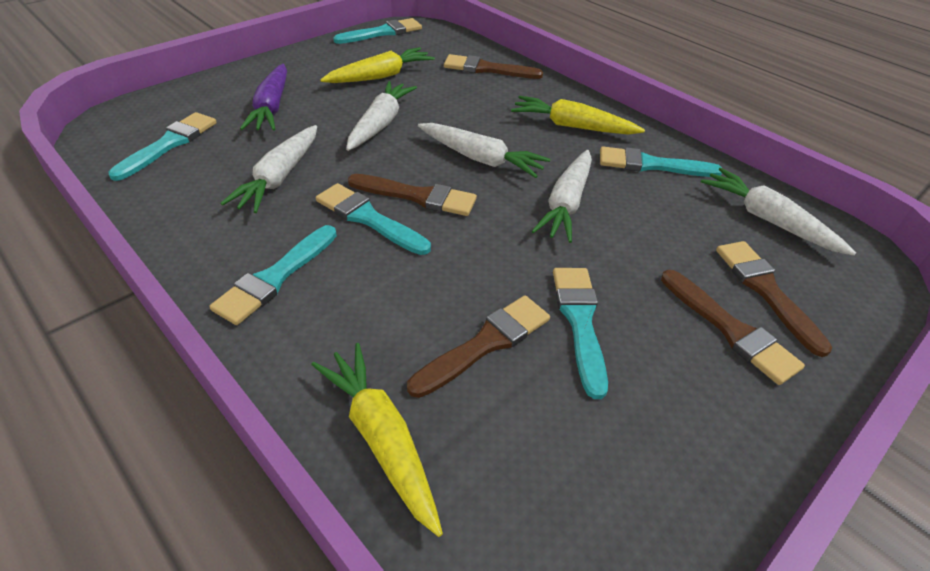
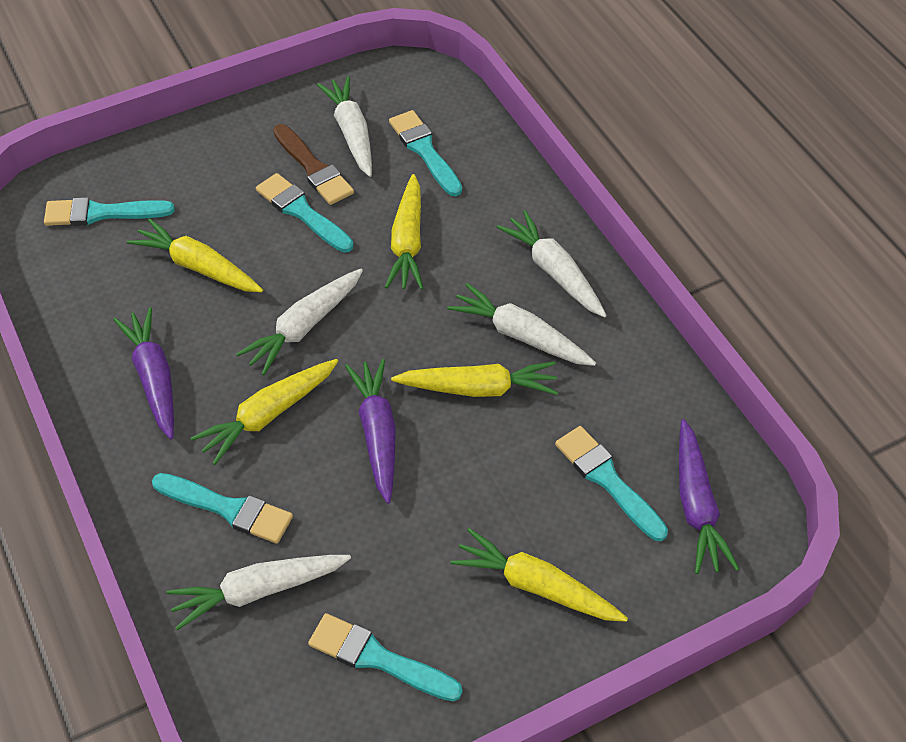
brown brush: [348,174,477,216] [407,295,550,398] [444,54,543,79] [661,270,805,385] [716,241,832,357] = 5 -> [273,124,354,205] = 1
purple carrot: [240,64,287,131] = 1 -> [113,307,174,439] [345,359,396,504] [679,419,739,574] = 3
yellow carrot: [311,343,443,537] [320,47,435,83] [511,96,645,135] = 3 -> [127,218,263,292] [191,359,338,465] [385,174,423,290] [391,361,558,397] [450,528,628,622] = 5

